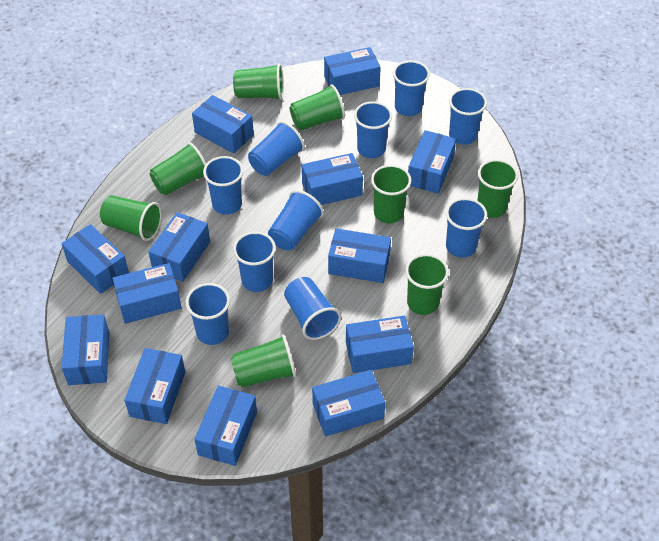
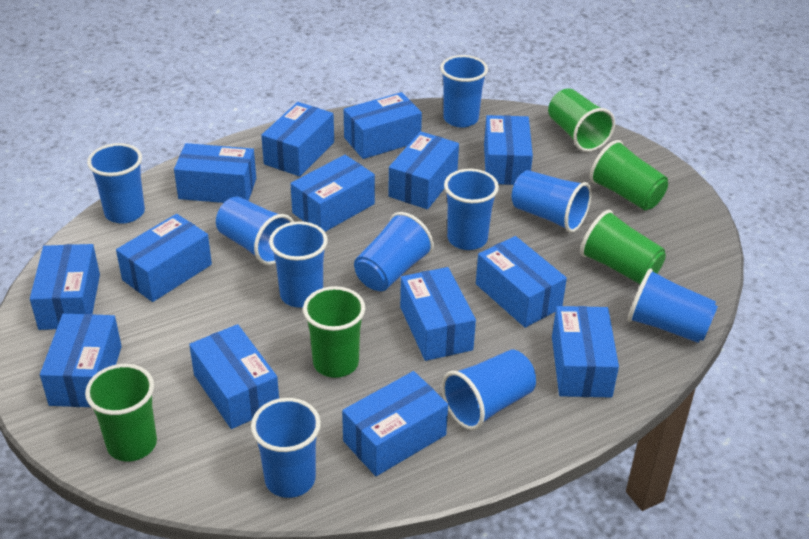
blue box: [61,224,129,294] [62,314,110,385] [112,263,182,324] [124,348,185,424] [148,212,210,282] [192,95,254,154] [194,385,257,466] [302,153,363,205] [312,370,385,437] [324,47,381,95] [328,228,391,283] [346,316,414,373] [408,130,456,194] = 13 -> [30,244,100,330] [40,314,122,407] [116,214,212,302] [174,143,256,203] [189,324,279,429] [261,102,334,176] [290,155,375,232] [342,371,448,476] [344,92,422,159] [388,131,459,209] [400,267,476,361] [476,236,567,328] [484,115,533,185] [552,306,619,397] = 14
green cup: [100,195,162,241] [150,142,206,195] [231,334,296,387] [233,64,284,100] [290,84,345,130] [371,165,411,223] [405,254,449,315] [477,159,518,218] = 8 -> [85,364,157,462] [303,286,365,378] [548,89,615,152] [580,210,666,285] [590,140,668,210] = 5

